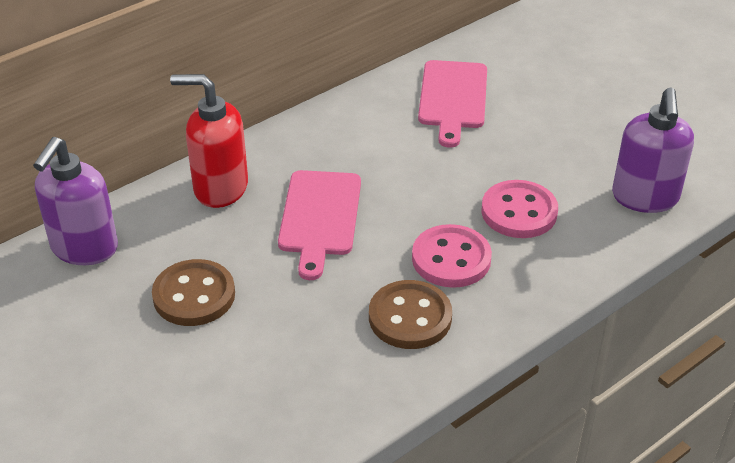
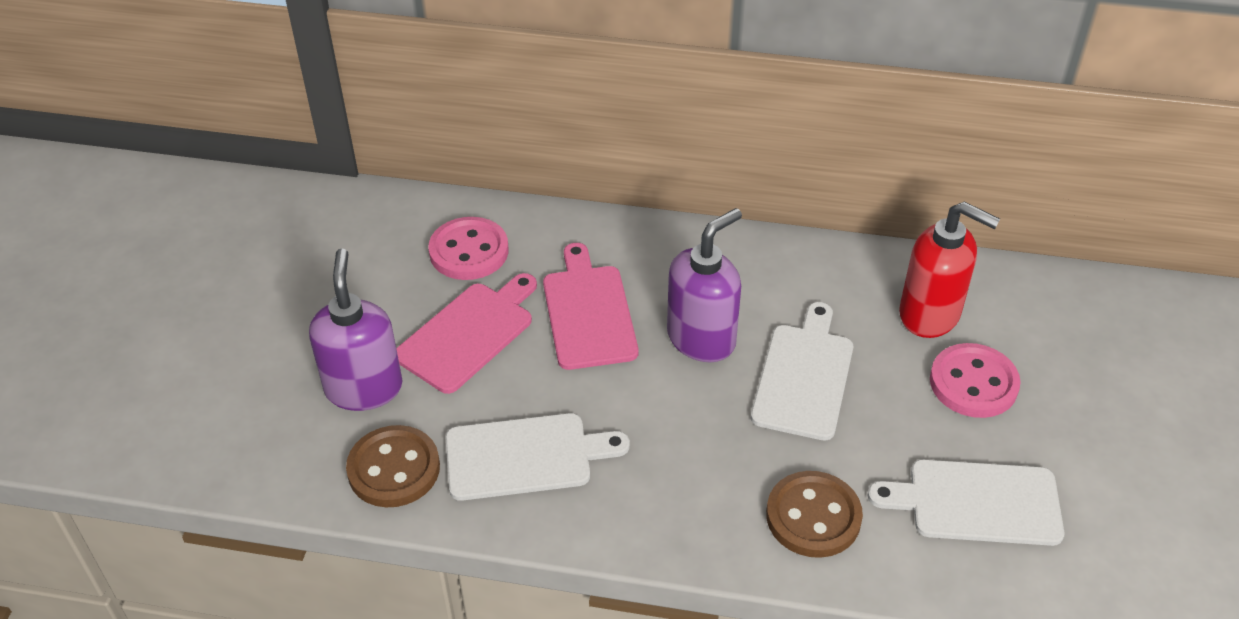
white cutting board: none = 0 -> [445,413,630,501] [751,302,853,441] [868,459,1065,546] = 3

